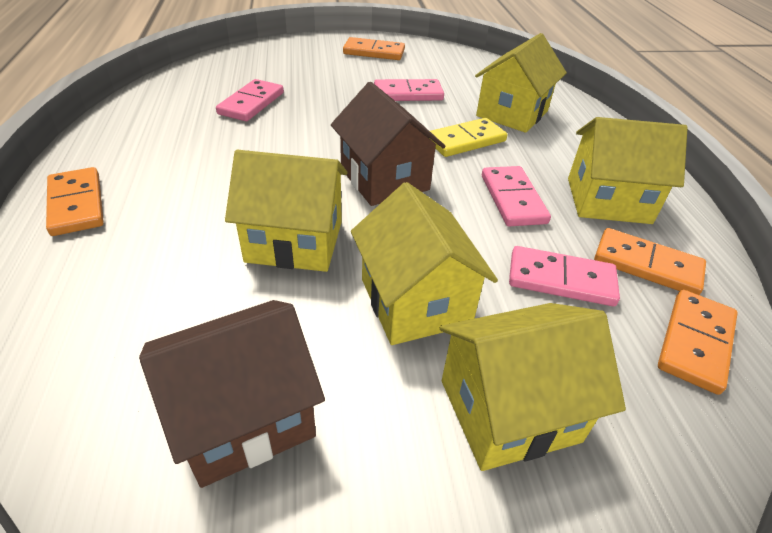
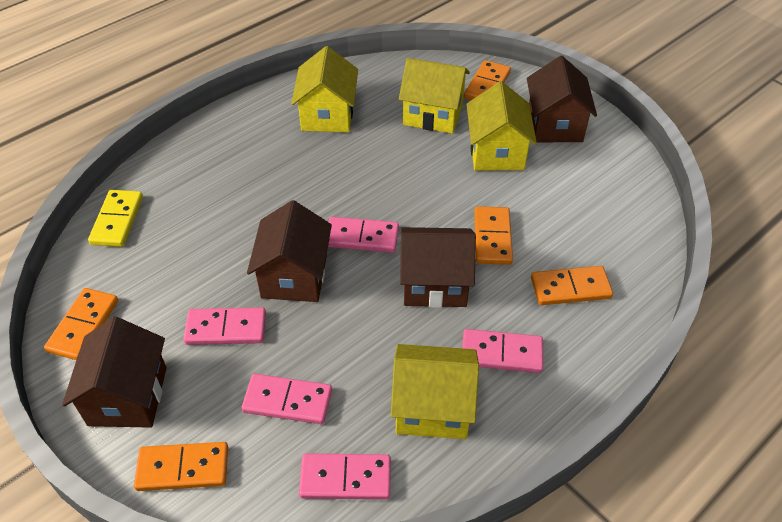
brown house: [139,300,325,488] [331,82,446,206] = 2 -> [62,317,167,428] [247,200,332,302] [400,227,476,308] [527,56,597,142] = 4
orange domino: [46,167,104,236] [343,37,405,60] [594,228,706,295] [658,290,738,395] = 4 -> [44,288,118,360] [134,442,228,491] [464,60,511,100] [474,206,513,265] [531,266,613,305] = 5
pink domino: [216,79,284,121] [374,79,444,101] [482,166,551,226] [509,246,620,306] = 4 -> [183,307,266,345] [241,374,332,424] [299,453,391,500] [328,217,399,253] [462,329,543,373] = 5
yellow house: [225,150,348,272] [351,182,498,345] [440,303,626,471] [475,33,567,133] [568,117,688,224] = 5 -> [291,46,358,132] [391,344,479,439] [399,58,470,134] [467,81,537,171] = 4

